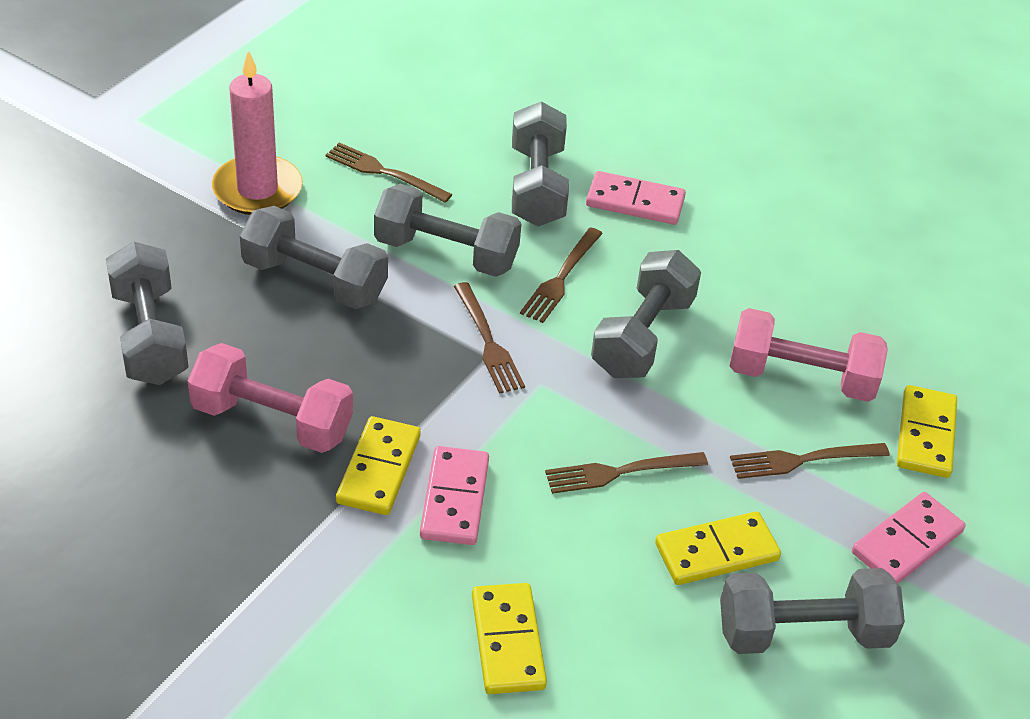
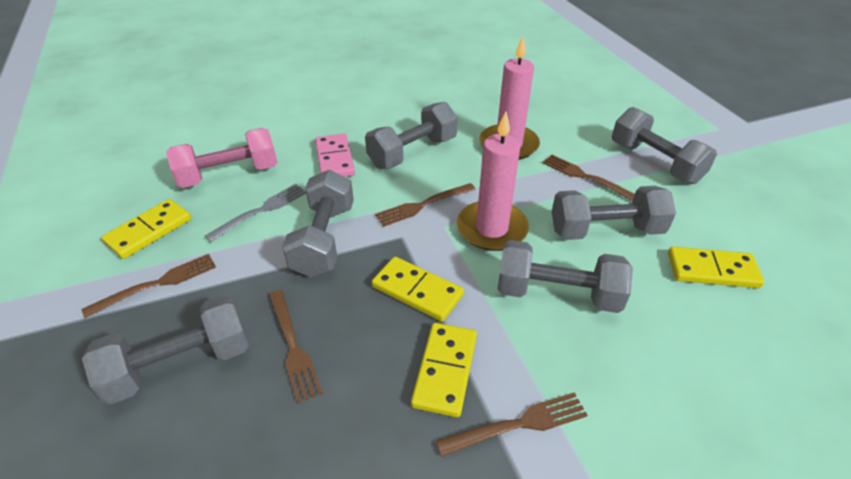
grey fork: none = 0 -> [205,184,306,242] = 1
pink candle: [212,50,303,215] = 1 -> [457,112,529,251] [479,36,540,160] = 2
pink domino: [420,446,489,545] [586,171,686,225] [852,492,966,583] = 3 -> [315,133,355,177] = 1
pink dumbbell: [188,343,353,453] [730,308,888,402] = 2 -> [166,128,277,188] = 1

